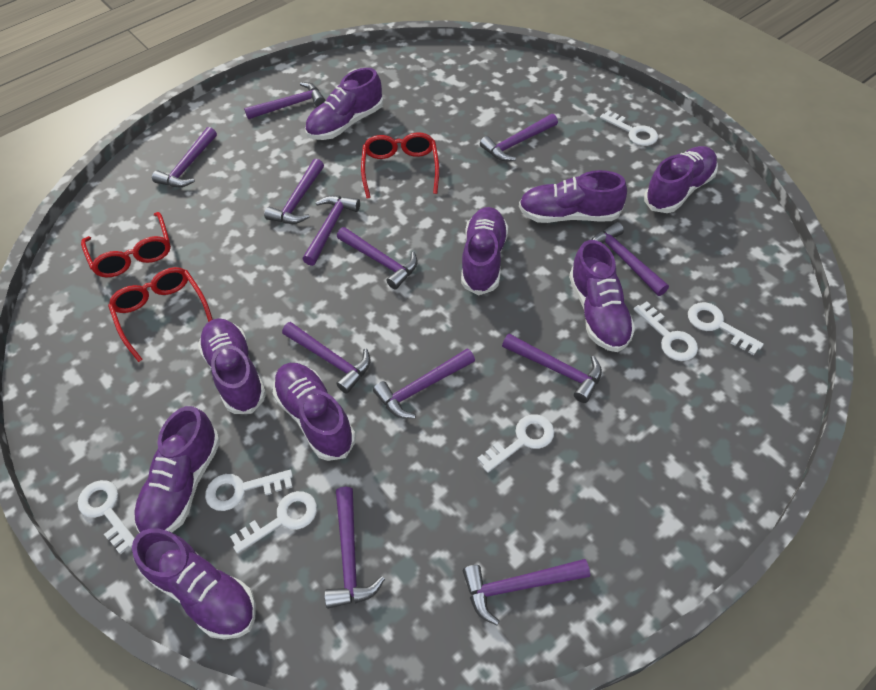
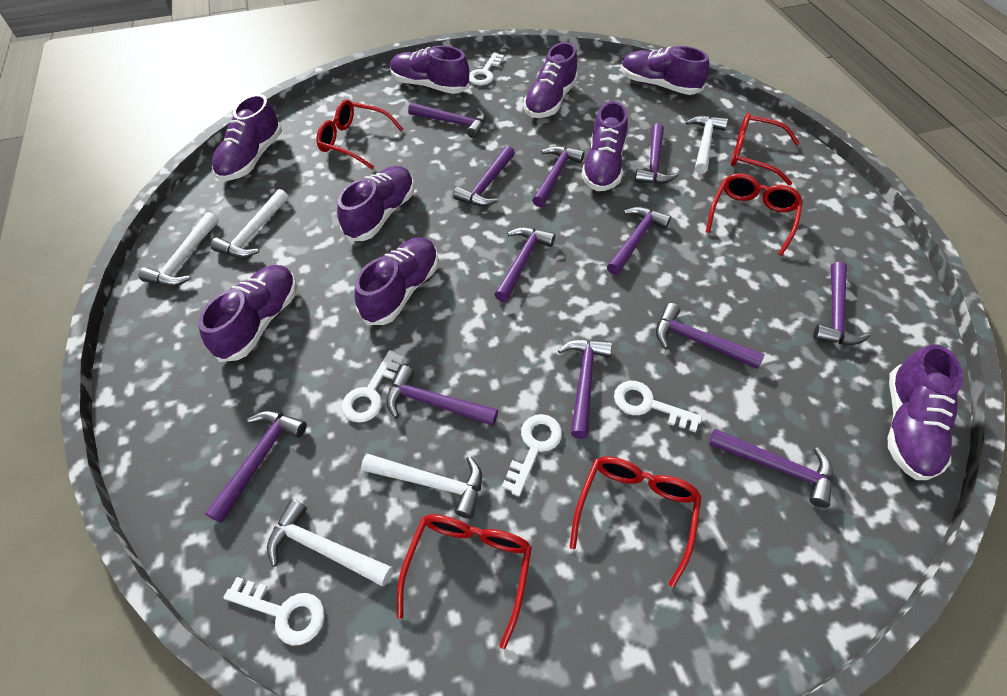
red glasses: [81,212,171,277] [108,267,212,362] [361,132,439,199] = 3 -> [316,99,403,170] [397,514,532,649] [570,456,702,588] [706,173,803,256] [731,113,799,185] = 5
white hammer: none = 0 -> [139,212,219,286] [210,189,289,258] [267,499,392,586] [361,454,482,519] [686,116,728,174] = 5
white key: [78,480,135,554] [205,470,293,511] [230,491,317,554] [477,414,554,473] [600,110,658,146] [634,301,698,361] [688,302,764,355] = 7 -> [223,577,325,646] [342,350,404,423] [469,53,504,86] [502,414,562,497] [614,381,702,432] = 5

